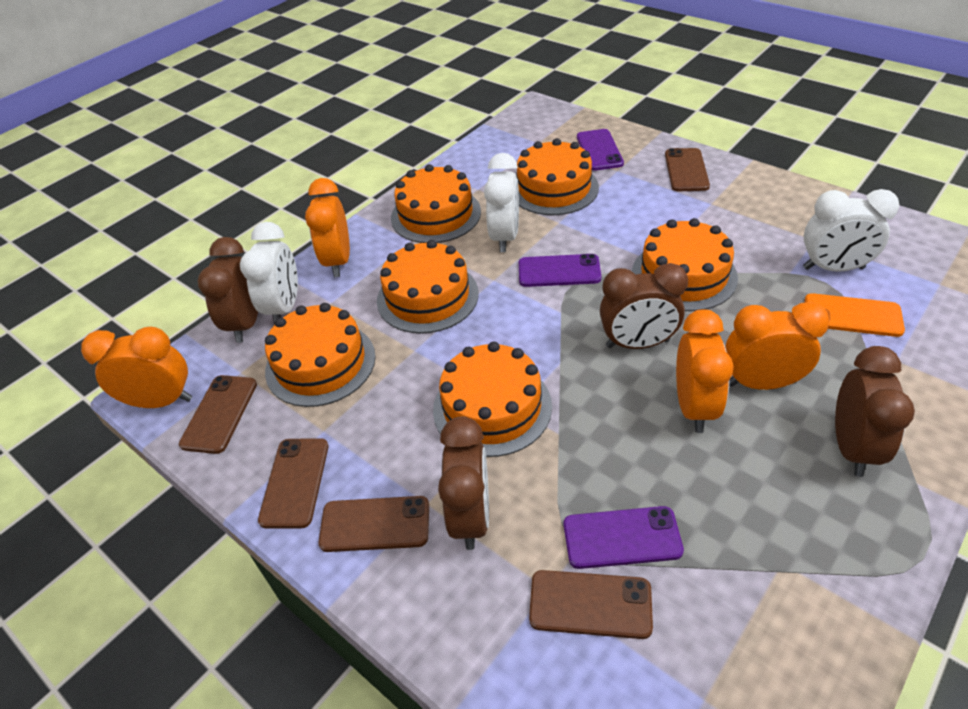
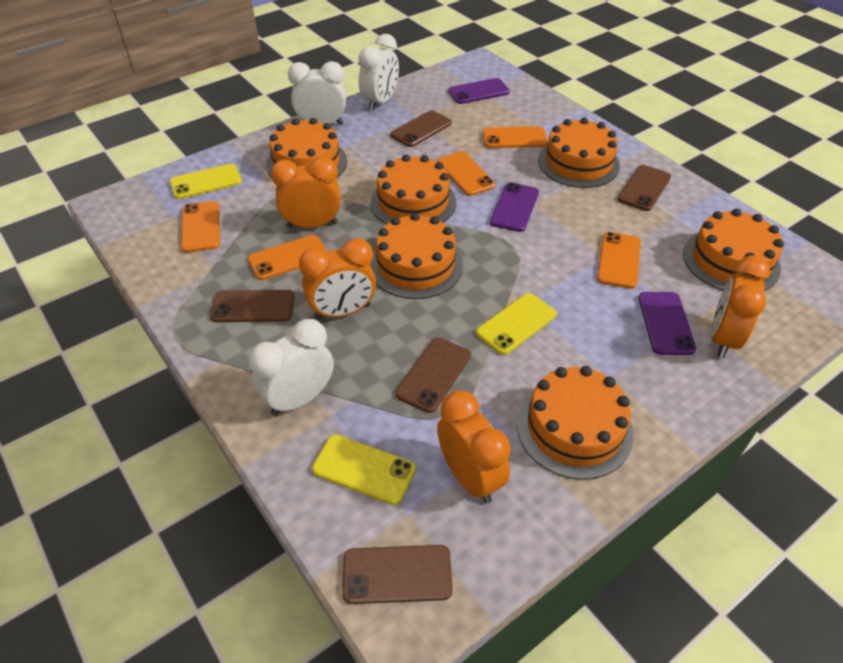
brown clock: [197,237,258,343] [438,417,489,550] [600,263,688,349] [835,346,915,477] = 4 -> none = 0
orange phone: [804,293,905,337] = 1 -> [181,201,220,253] [248,235,327,280] [437,151,495,196] [483,126,548,148] [597,232,641,289] = 5
yellow phone: none = 0 -> [170,164,242,199] [312,435,416,505] [476,293,557,355] = 3

